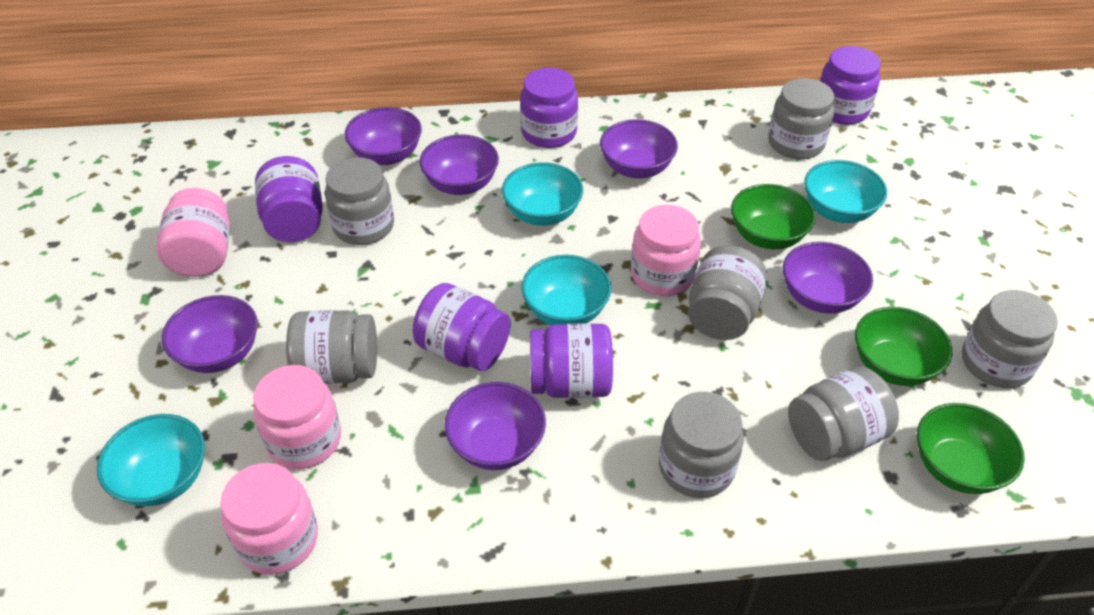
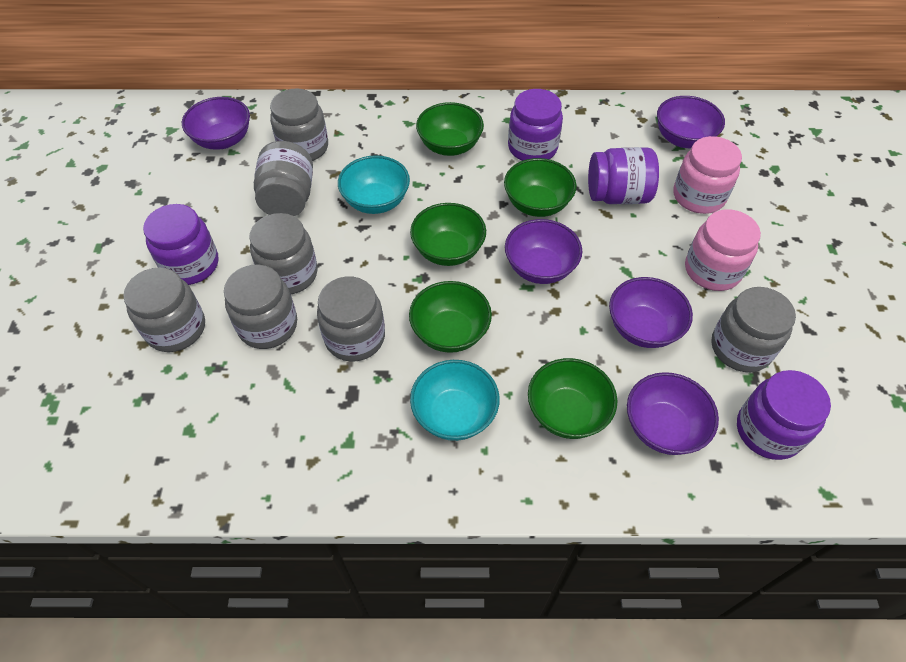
green bowl: [731,184,816,249] [855,307,952,386] [917,403,1025,494] = 3 -> [409,281,492,353] [410,203,486,266] [416,102,484,156] [504,158,577,217] [528,358,617,439] = 5
pink jar: [156,188,230,277] [221,463,318,575] [253,365,341,469] [631,205,701,296] = 4 -> [673,136,742,214] [685,209,761,291] = 2
purple bowl: [162,295,258,373] [345,107,422,165] [419,135,499,195] [445,382,546,470] [600,119,678,178] [783,242,873,314] = 6 -> [182,97,250,150] [505,219,582,284] [609,277,693,348] [627,372,719,455] [657,96,725,148] = 5
purple jar: [255,156,323,242] [412,283,511,371] [520,68,578,148] [530,323,613,398] [820,46,881,125] = 5 -> [143,204,218,285] [508,89,563,161] [588,147,659,204] [737,370,831,460] = 4
turquoise bowl: [97,414,205,506] [502,162,583,226] [521,255,611,325] [804,160,887,223] = 4 -> [338,155,410,214] [410,360,500,441] = 2

